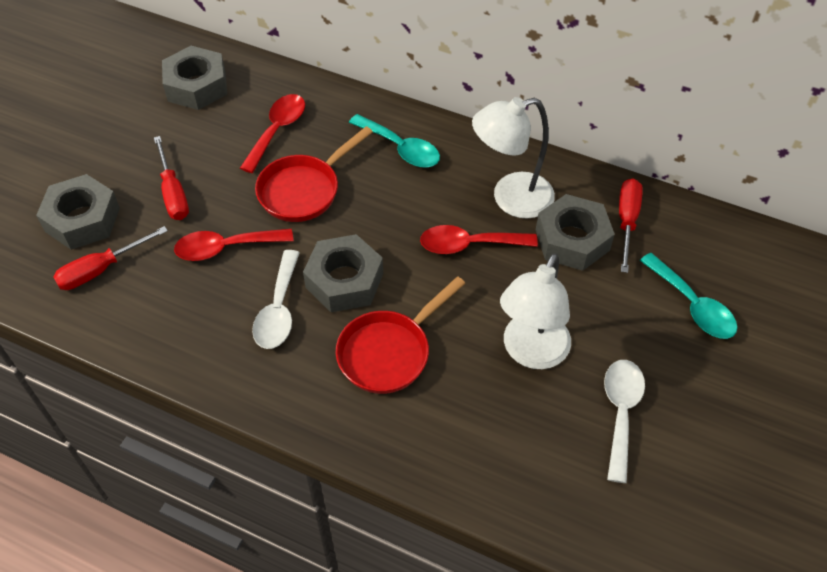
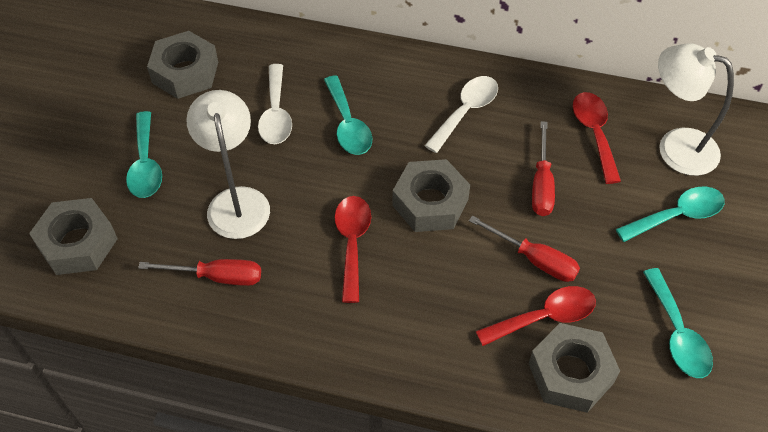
red pan: [255,126,373,222] [336,276,465,394] = 2 -> none = 0
turquoise spoon: [349,114,440,167] [640,253,738,339] = 2 -> [126,111,162,198] [324,76,372,155] [616,186,725,242] [643,268,713,378] = 4

